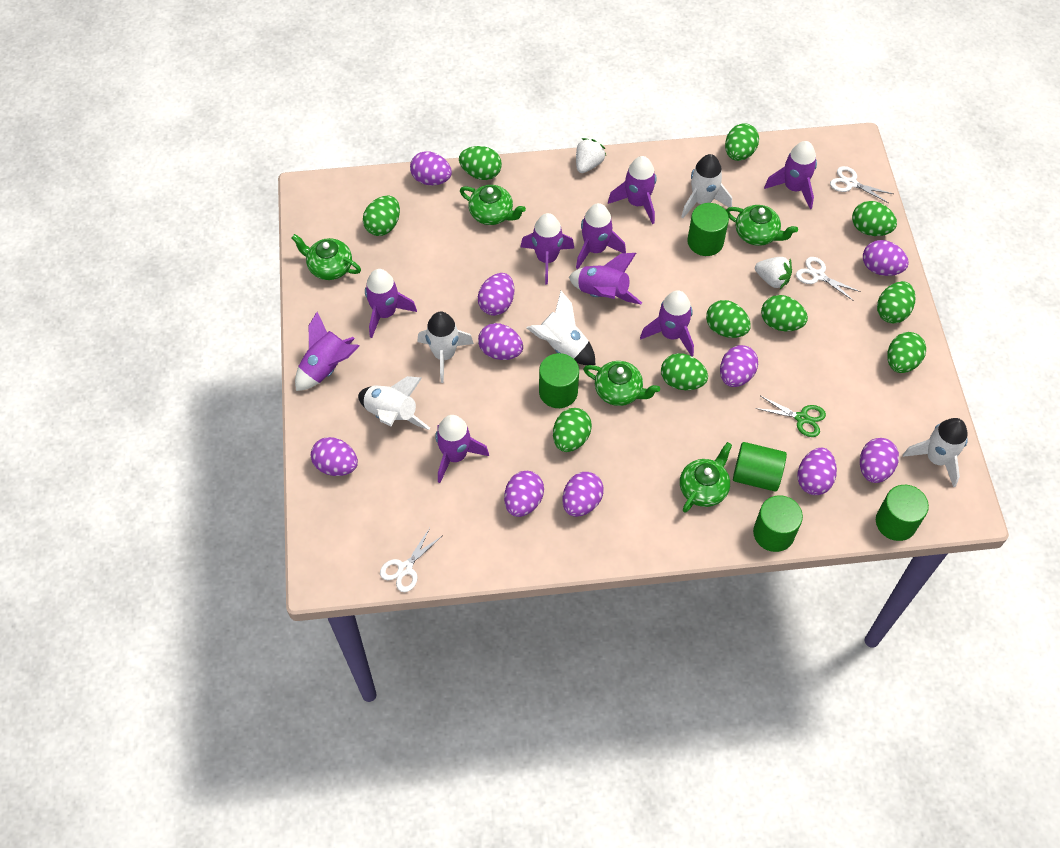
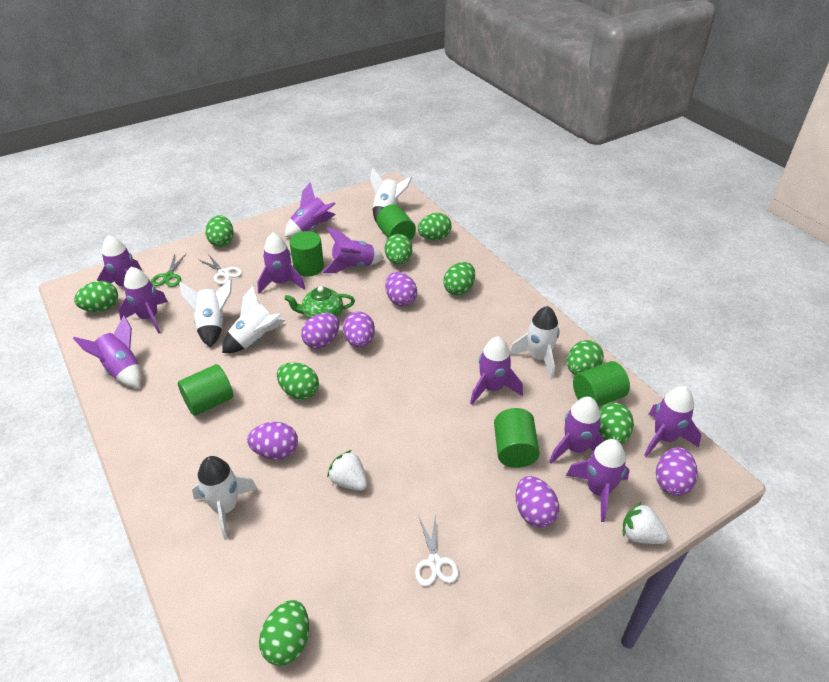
green egg: [363,195,400,236] [459,146,502,180] [553,408,592,452] [661,353,708,390] [706,300,751,338] [725,123,759,161] [761,295,808,331] [852,201,897,236] [877,281,915,323] [887,332,926,373] = 10 -> [74,281,118,312] [205,215,234,247] [259,600,309,666] [277,362,319,400] [385,234,412,265] [418,213,452,240] [443,262,475,295] [567,340,604,375] [599,402,634,444] = 9
green teapot: [291,234,361,280] [460,185,526,225] [583,361,660,406] [680,442,732,513] [726,205,798,246] = 5 -> [284,286,355,319] = 1
purple egg: [311,437,358,476] [410,151,452,186] [478,273,514,316] [478,323,523,360] [504,471,544,517] [562,472,604,517] [720,345,758,387] [797,448,837,495] [860,438,899,483] [863,240,909,276] = 10 -> [247,422,298,460] [301,313,339,349] [343,312,375,348] [385,272,417,306] [515,476,559,528] [656,447,698,496] = 6
purple rocket: [295,312,359,391] [365,269,417,338] [435,415,489,483] [521,213,574,284] [569,253,642,304] [576,203,626,269] [608,156,656,224] [640,290,694,356] [764,141,817,209] = 9 -> [73,315,141,388] [97,235,142,286] [119,267,168,334] [257,233,305,294] [285,182,336,237] [322,227,384,273] [470,336,523,405] [549,397,605,464] [566,439,630,522] [644,386,701,457] = 10
white scissors: [380,528,442,592] [796,257,861,301] [830,166,893,203] = 3 -> [198,254,242,285] [415,513,459,586] = 2

